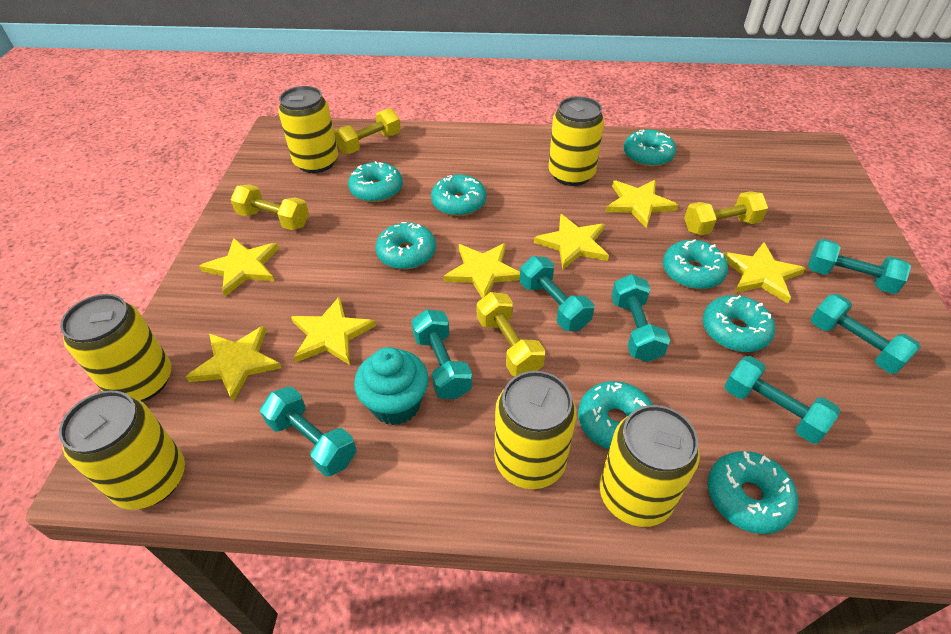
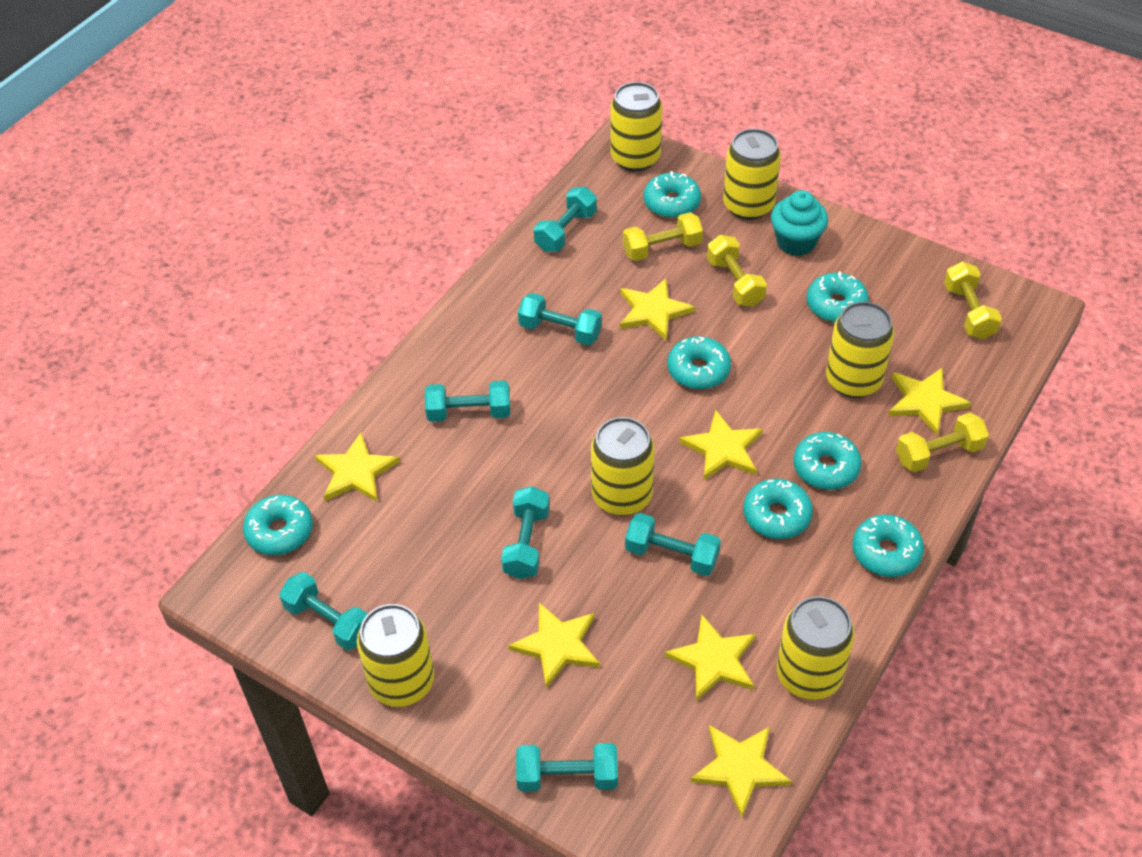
turquoise donut: [348,161,403,202] [376,222,436,269] [431,174,486,216] [578,381,653,449] [624,130,676,167] [663,239,728,289] [703,295,775,352] [707,451,798,534] = 8 -> [243,495,313,556] [644,171,701,218] [667,337,731,389] [743,479,813,539] [793,432,862,490] [807,271,869,322] [852,514,924,577] = 7

